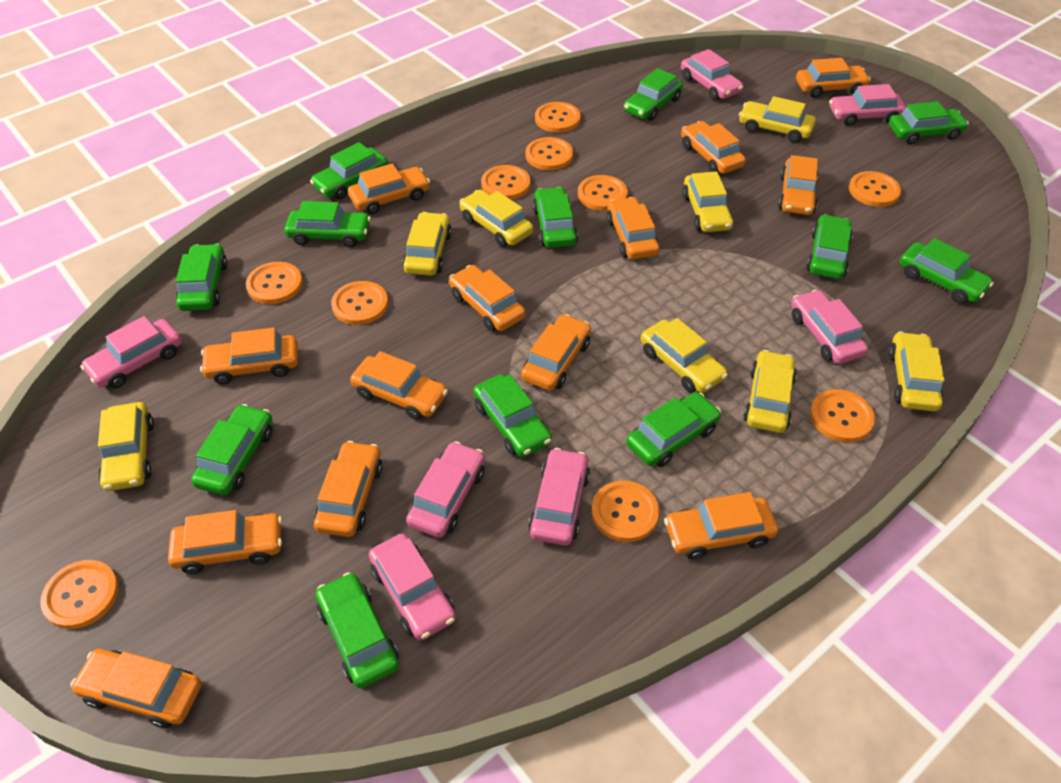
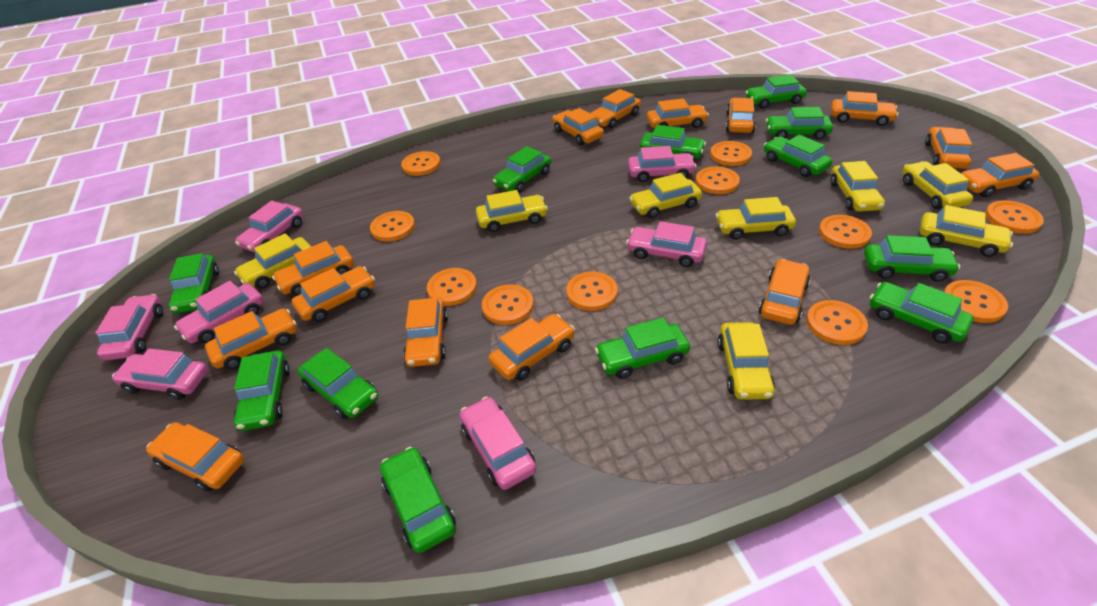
orange button: [40,560,119,629] [246,262,303,304] [331,281,388,325] [481,165,531,200] [526,137,573,170] [535,102,581,133] [578,175,628,211] [591,481,659,542] [810,389,875,442] [849,171,901,207] = 10 -> [370,211,415,241] [401,151,441,176] [427,268,477,306] [482,284,534,325] [566,272,618,311] [696,167,740,194] [710,141,752,166] [806,300,868,345] [819,215,872,249] [944,280,1008,323] [985,200,1044,234] = 11
orange car: [71,649,202,728] [168,510,282,574] [200,327,298,384] [314,441,383,537] [348,163,430,214] [350,351,448,420] [449,265,526,331] [521,314,591,391] [606,197,659,260] [664,492,778,559] [681,121,746,174] [778,155,819,215] [796,58,871,98] = 13 -> [146,422,244,492] [205,309,297,370] [272,241,354,296] [292,266,375,322] [403,298,448,367] [488,314,575,381] [553,108,604,145] [590,89,641,129] [647,98,709,128] [726,98,756,133] [759,259,810,325] [831,91,898,126] [925,127,972,169] [961,153,1039,197] = 14

